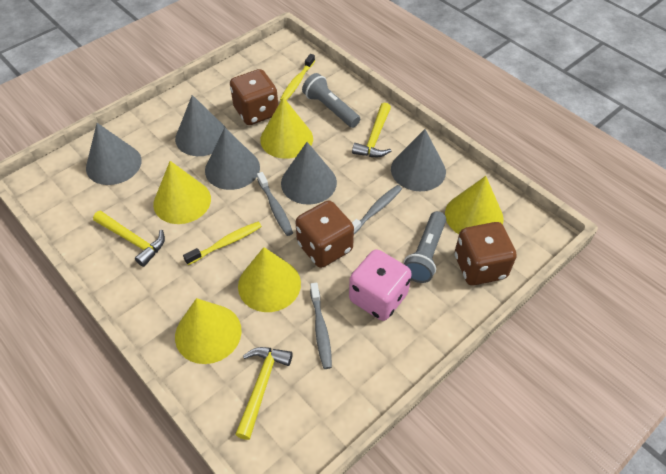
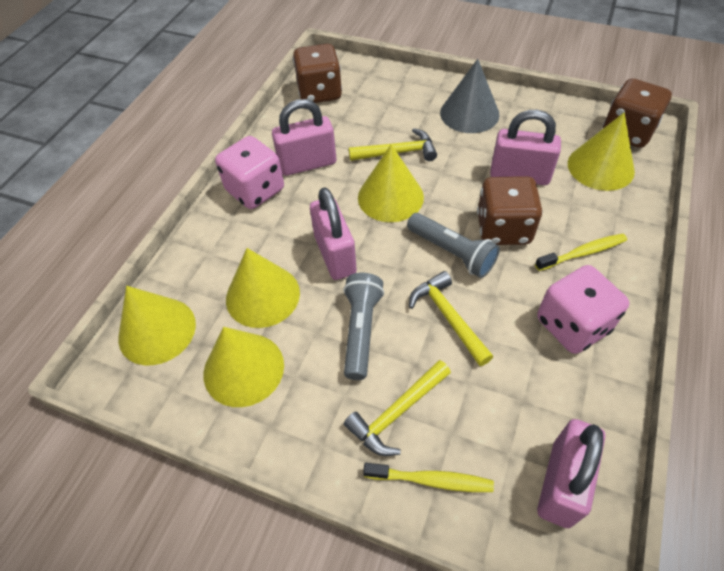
grey cone: [86,123,142,185] [175,95,226,156] [205,127,260,190] [281,142,337,205] [391,129,446,191] = 5 -> [440,59,500,133] = 1
grey toothbrush: [257,172,293,236] [310,283,332,369] [352,185,402,234] = 3 -> none = 0
pink dice: [349,249,412,321] = 1 -> [215,136,284,209] [537,265,629,354] = 2
pink padlock: none = 0 -> [272,99,336,176] [310,187,357,280] [490,110,561,185] [537,419,605,528] = 4

